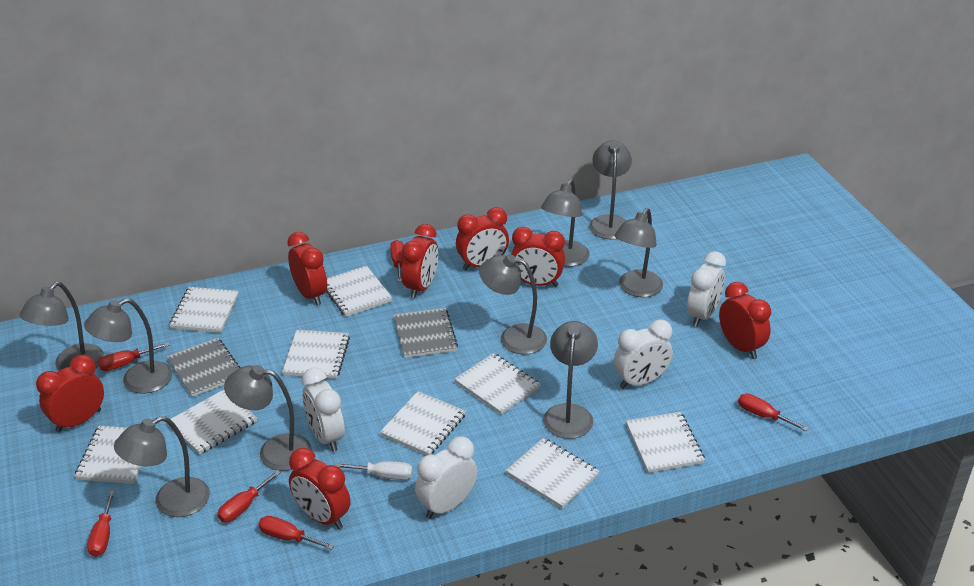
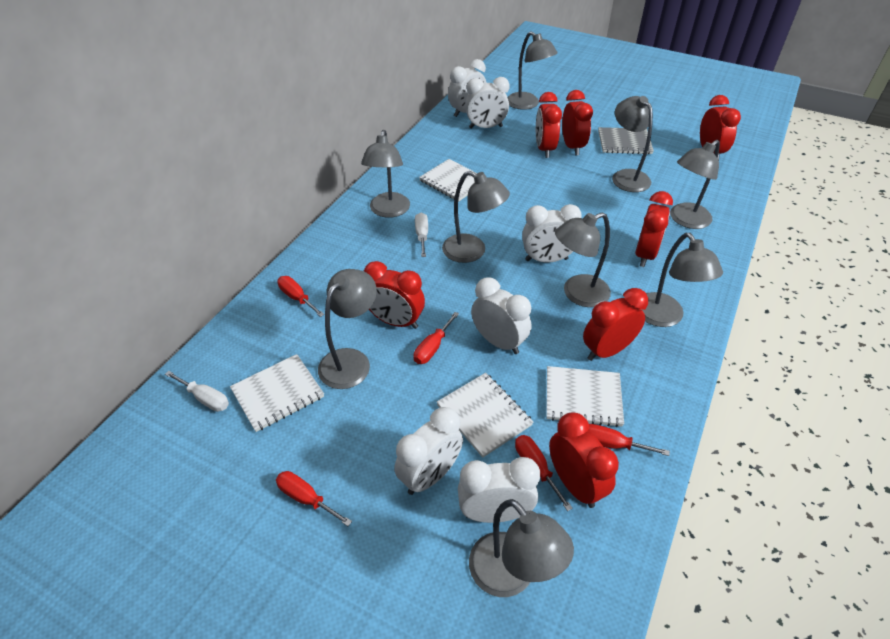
grey notebook: [167,338,241,397] [394,308,458,358] = 2 -> [598,127,654,154] = 1
red screwdriver: [87,491,115,557] [98,342,169,371] [217,470,281,522] [258,516,334,550] [390,240,404,282] [738,394,809,431] = 6 -> [276,471,352,526] [277,276,324,317] [414,312,459,364] [515,435,573,511] [588,424,670,456] = 5
white clock: [302,367,345,452] [415,436,478,519] [614,319,673,389] [687,251,726,327] = 4 -> [394,407,463,495] [448,59,486,117] [458,457,540,523] [465,77,510,129] [471,277,531,354] [522,204,582,263] = 6
white notebook: [74,426,142,484] [169,287,239,333] [170,390,257,455] [282,330,350,379] [326,266,392,317] [380,391,466,455] [454,353,541,414] [506,438,600,508] [626,412,705,473] = 9 -> [230,354,324,432] [419,159,477,202] [437,373,533,458] [546,366,624,427] = 4
white screwdriver: [335,461,413,480] = 1 -> [165,371,229,412] [415,213,428,257] = 2

